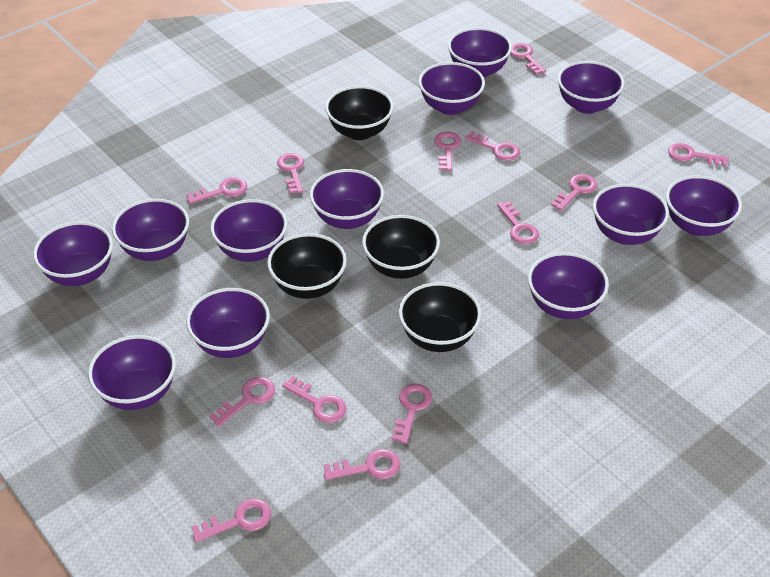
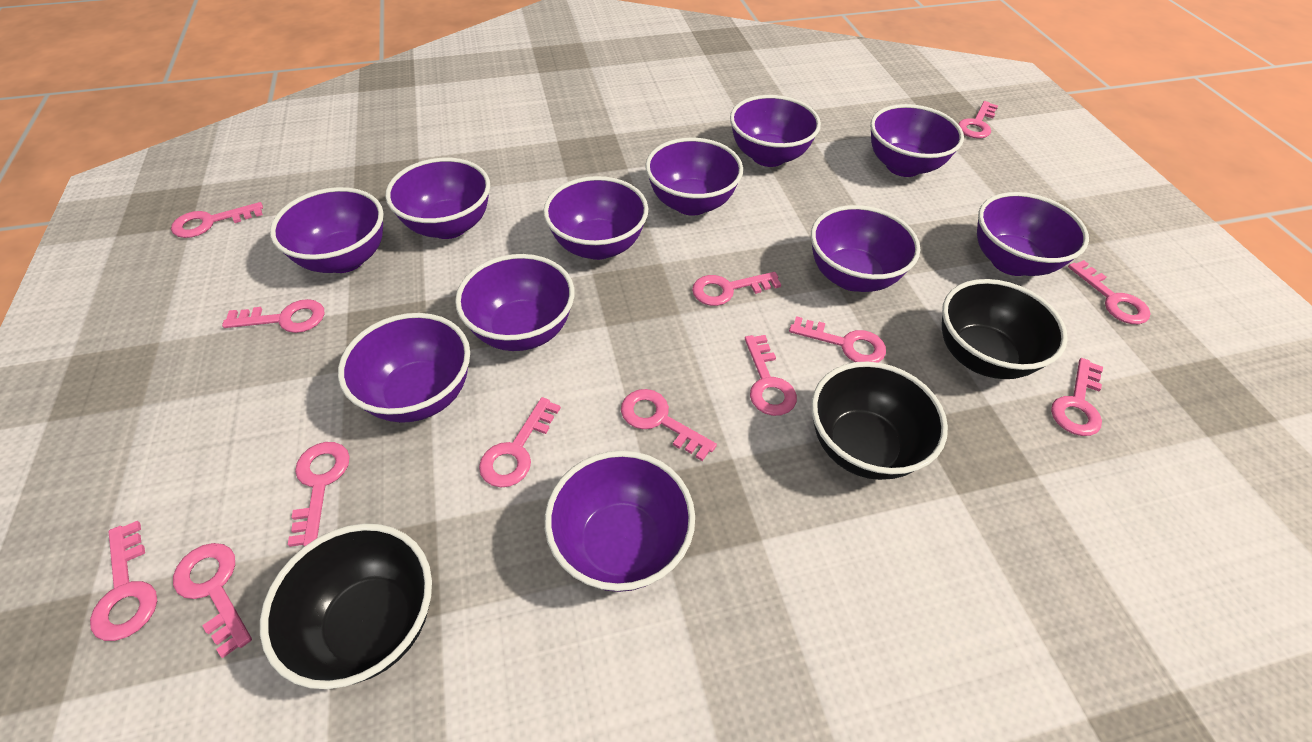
black bowl: [267,233,347,299] [325,86,394,140] [362,215,440,279] [399,282,482,352] = 4 -> [260,523,432,689] [811,361,948,480] [942,279,1068,379] = 3
purple bowl: [33,222,113,286] [88,335,176,410] [112,199,189,261] [186,288,270,358] [210,199,287,262] [310,169,384,229] [418,62,485,115] [448,27,512,77] [528,252,609,319] [558,61,625,114] [593,184,669,245] [666,175,742,236] = 12 -> [270,187,384,273] [338,313,470,423] [385,158,490,239] [455,254,574,351] [543,176,648,260] [545,451,695,592] [645,138,743,216] [730,95,821,167] [811,205,920,292] [870,104,964,177] [977,192,1089,276] = 11

